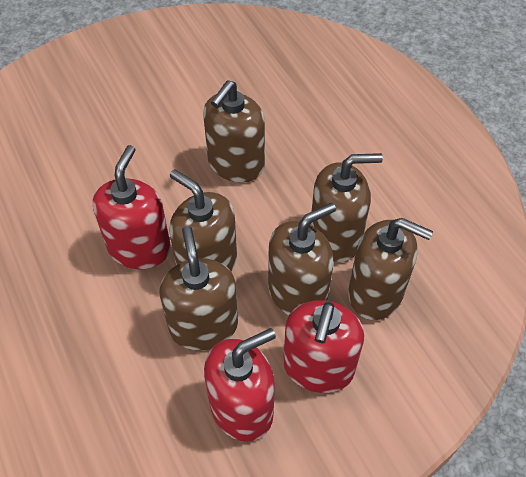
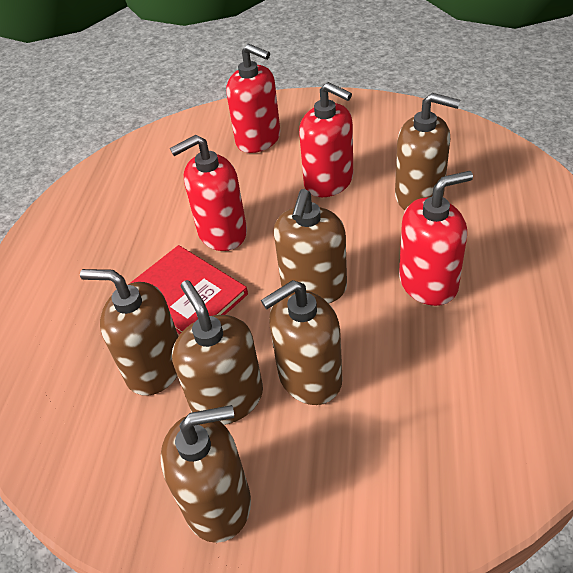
red book: none = 0 -> [129,245,248,334] = 1
red soap dispenser: [93,145,171,269] [204,328,276,442] [283,300,364,393] = 3 -> [170,135,247,251] [226,44,280,153] [299,82,353,197] [399,171,473,306] = 4

